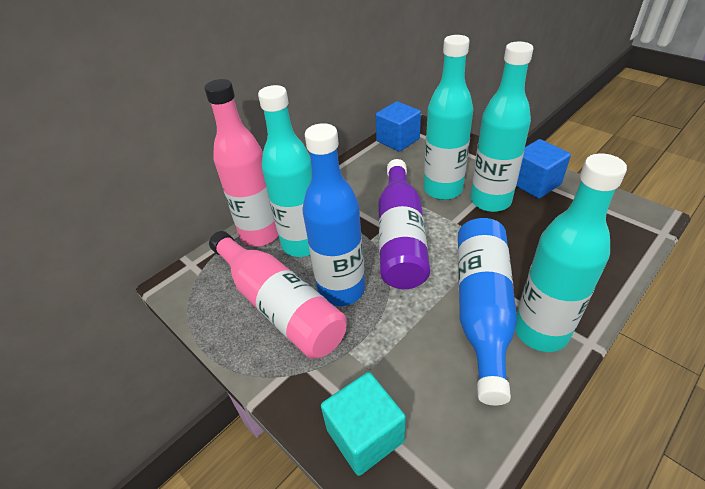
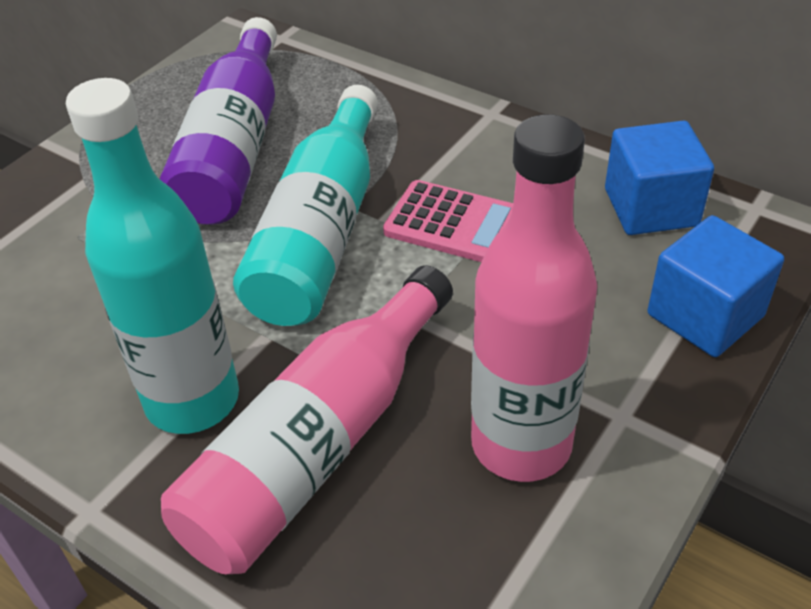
blue bottle: [302,123,365,306] [458,218,517,405] = 2 -> none = 0
pink calculator: none = 0 -> [383,180,513,262] = 1
turquoise bottle: [258,85,312,257] [424,35,473,200] [470,41,533,212] [515,154,627,352] = 4 -> [66,78,239,434] [233,85,378,326] = 2
turquoise cube: [321,372,406,476] = 1 -> none = 0

